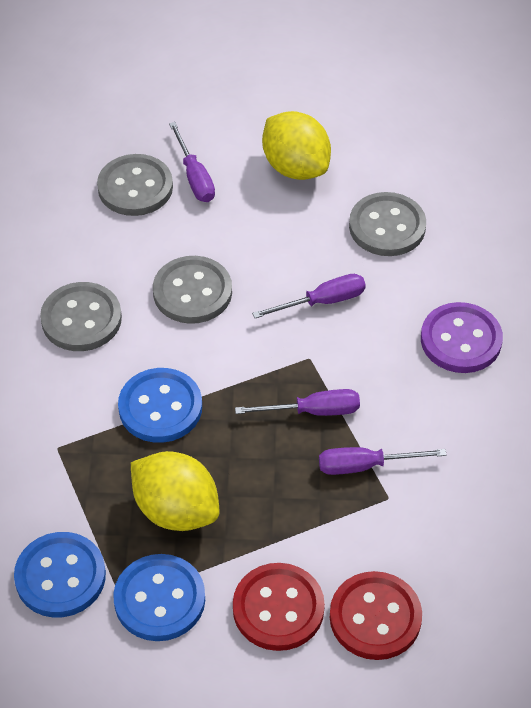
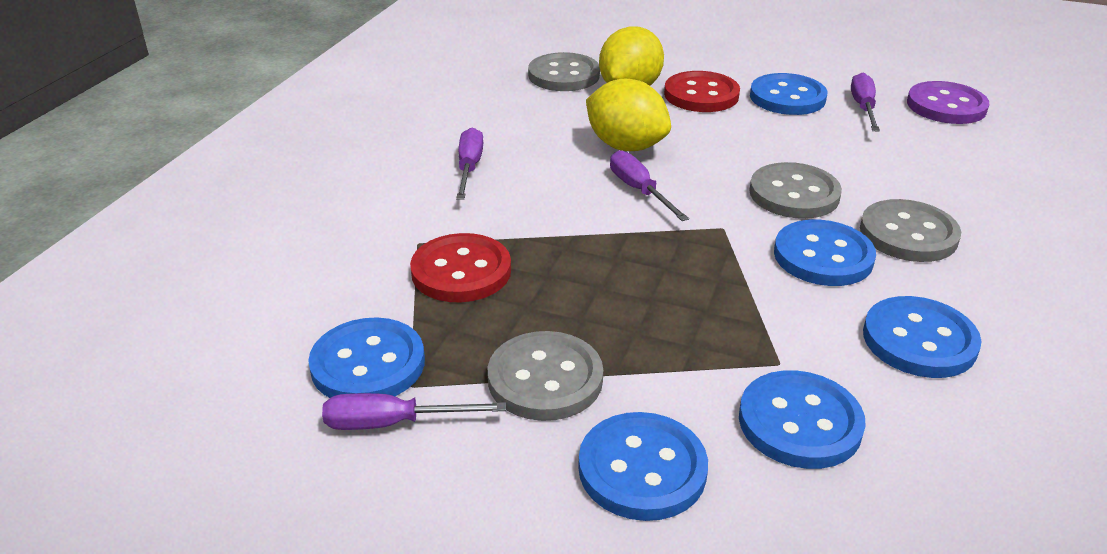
blue button: [14,532,106,617] [113,554,205,641] [118,368,202,443] = 3 -> [308,317,425,398] [578,412,708,521] [739,370,866,469] [750,73,827,115] [774,220,876,286] [863,296,982,378] = 6

